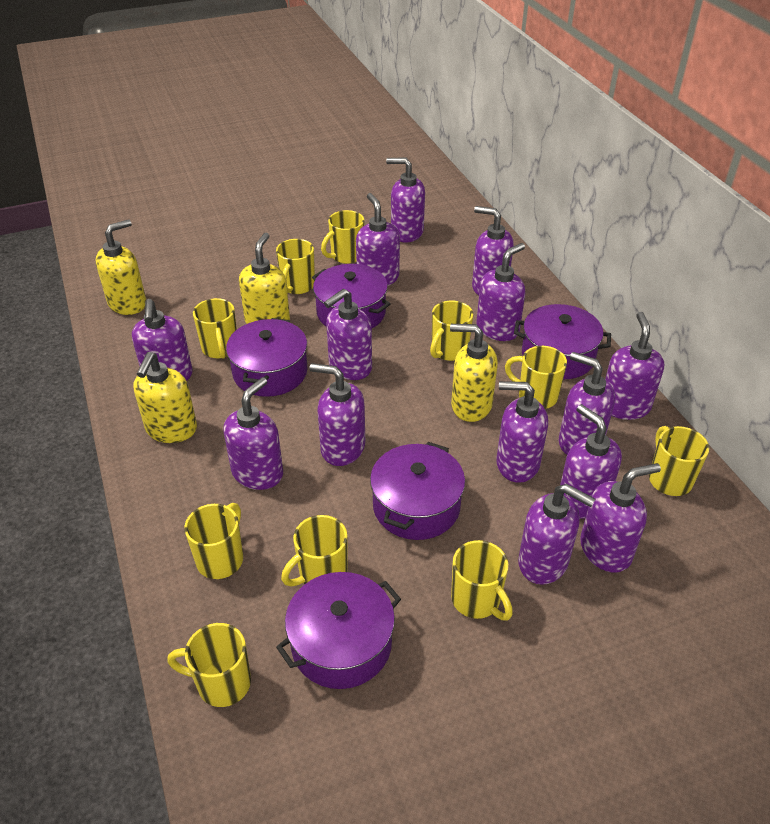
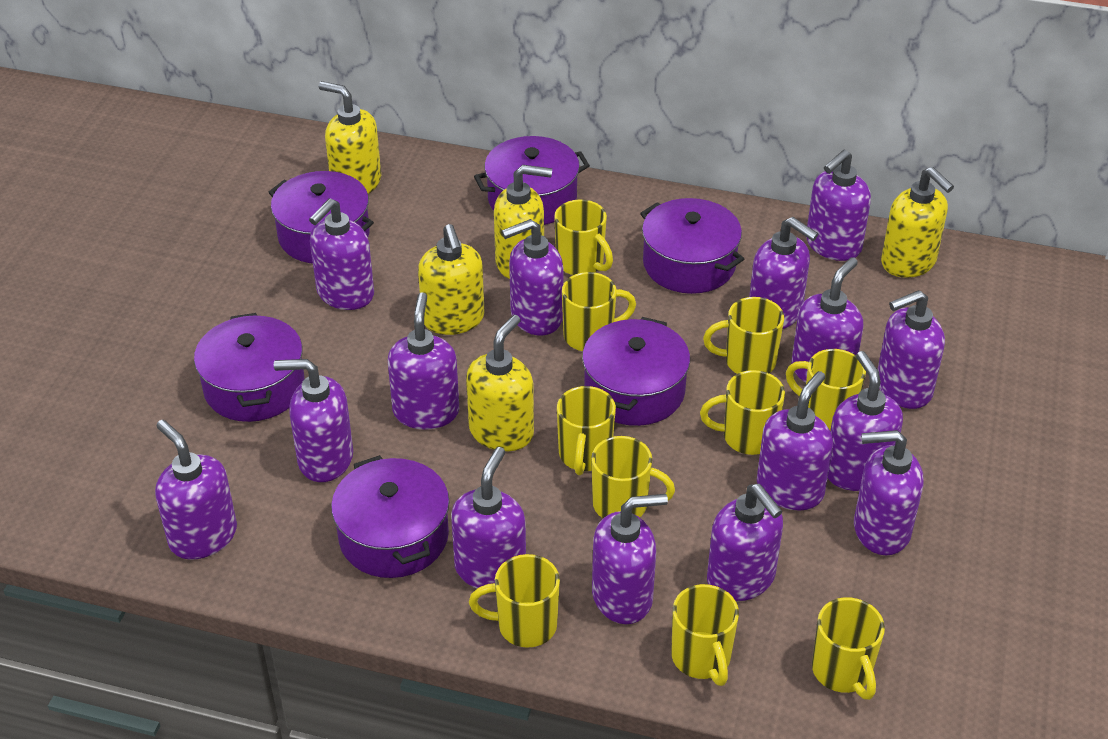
purple pot: [226,318,308,397] [276,572,401,689] [312,264,391,328] [370,442,465,540] [514,304,611,379] = 5 -> [194,313,304,422] [268,171,374,263] [331,455,449,578] [474,136,590,225] [582,317,690,426] [640,198,744,294] = 6
purple soap dispenser: [132,299,193,381] [224,377,283,490] [309,363,365,466] [324,289,372,380] [356,193,400,286] [386,158,425,243] [472,206,514,295] [476,243,525,341] [496,381,548,483] [518,484,595,585] [559,352,615,454] [560,404,622,519] [580,463,661,573] [605,312,664,420] = 14 -> [155,420,237,560] [274,359,353,482] [309,198,374,310] [388,292,459,430] [451,447,526,588] [502,219,563,336] [592,494,668,624] [707,484,783,601] [749,217,818,329] [757,371,833,511] [791,257,863,383] [806,150,871,261] [828,351,903,491] [854,430,924,555] [877,290,945,409] = 15
yellow soap dispenser: [95,219,146,315] [134,352,197,443] [239,233,290,324] [450,324,498,422] = 4 -> [318,81,381,194] [418,224,484,335] [466,315,534,451] [494,165,552,279] [881,167,954,278] = 5

